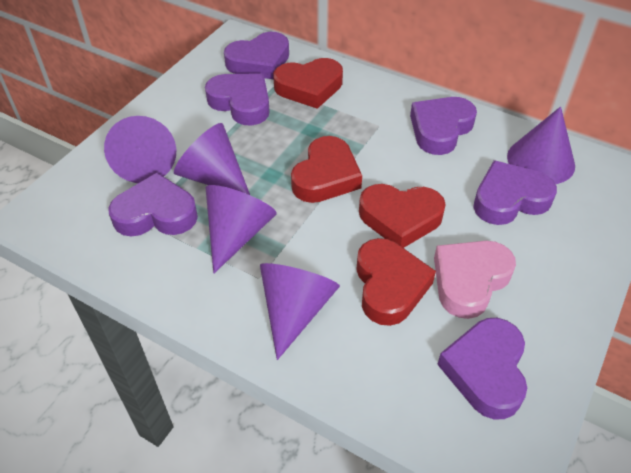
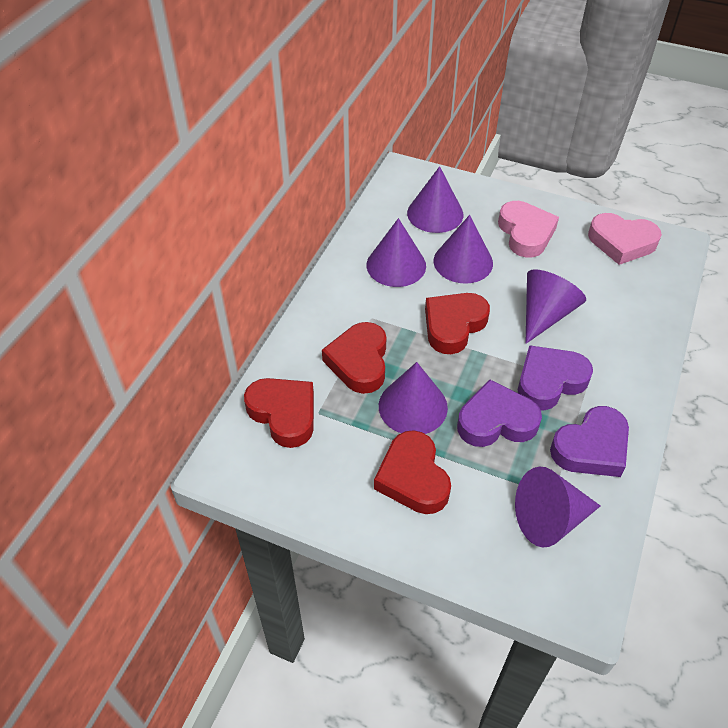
pink heart: [434,241,516,319] = 1 -> [498,201,559,258] [588,213,662,265] = 2
purple cone: [104,116,176,183] [174,123,250,195] [206,185,277,274] [260,263,340,360] [507,106,575,184] = 5 -> [367,218,426,287] [379,362,448,434] [407,166,464,233] [433,215,493,284] [515,467,600,548] [525,269,586,344] = 6
purple heart: [108,173,198,236] [205,73,270,126] [224,32,289,80] [410,97,477,155] [437,318,527,419] [473,160,557,225] = 6 -> [457,379,542,447] [518,345,593,411] [550,406,629,477] = 3

